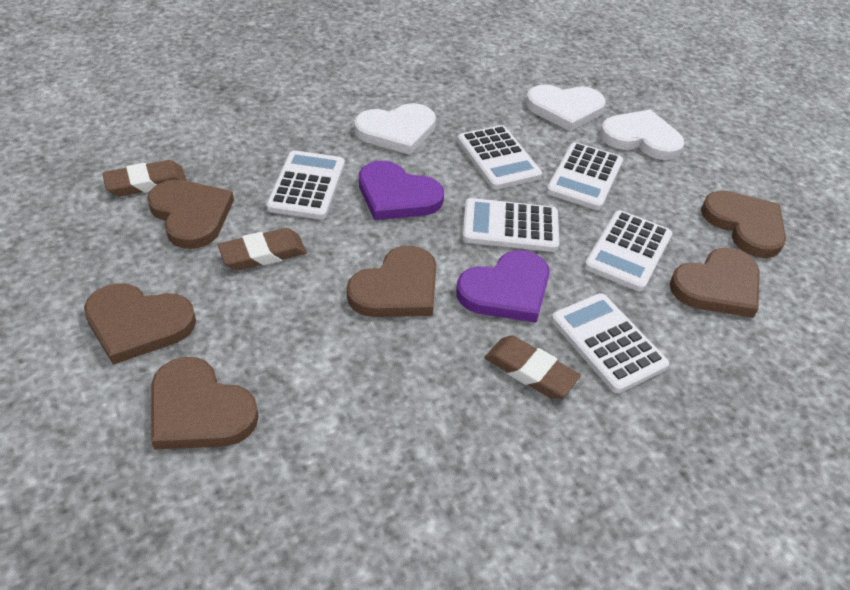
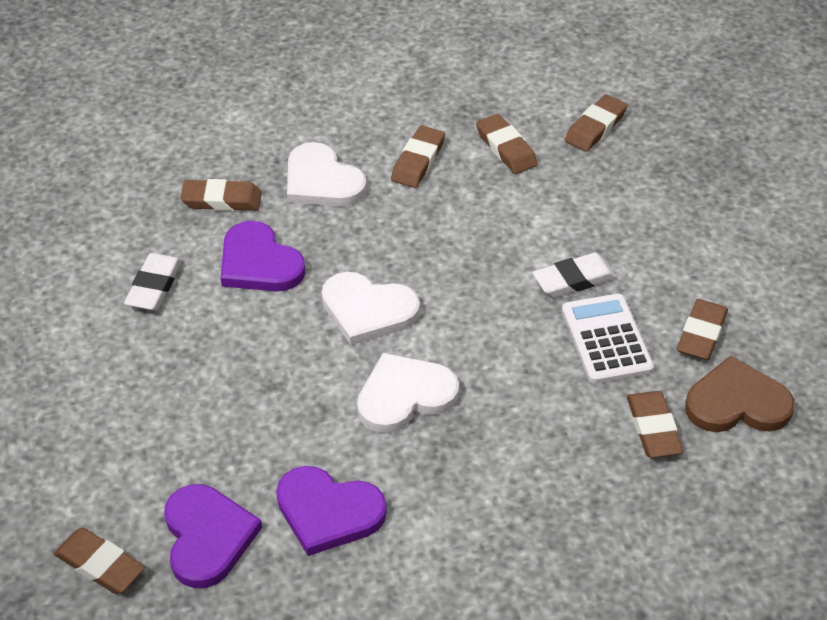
brown eraser: [102,160,187,196] [218,228,307,270] [485,335,581,399] = 3 -> [54,527,145,594] [180,179,262,211] [391,125,445,188] [476,114,538,174] [565,94,628,152] [627,391,683,458] [677,299,728,360] = 7
brown heart: [84,283,196,365] [147,179,234,249] [151,357,259,450] [347,245,436,317] [669,247,760,318] [701,191,786,258] = 6 -> [685,356,795,432] = 1
purple heart: [359,161,444,220] [456,250,550,323] = 2 -> [164,484,262,588] [221,221,306,291] [276,466,387,556] = 3
white calculator: [266,150,345,219] [457,125,542,189] [462,198,559,252] [546,142,623,210] [551,293,669,393] [584,210,672,292] = 6 -> [562,294,654,384] = 1
white eraser: none = 0 -> [124,253,182,311] [533,253,616,298] = 2

